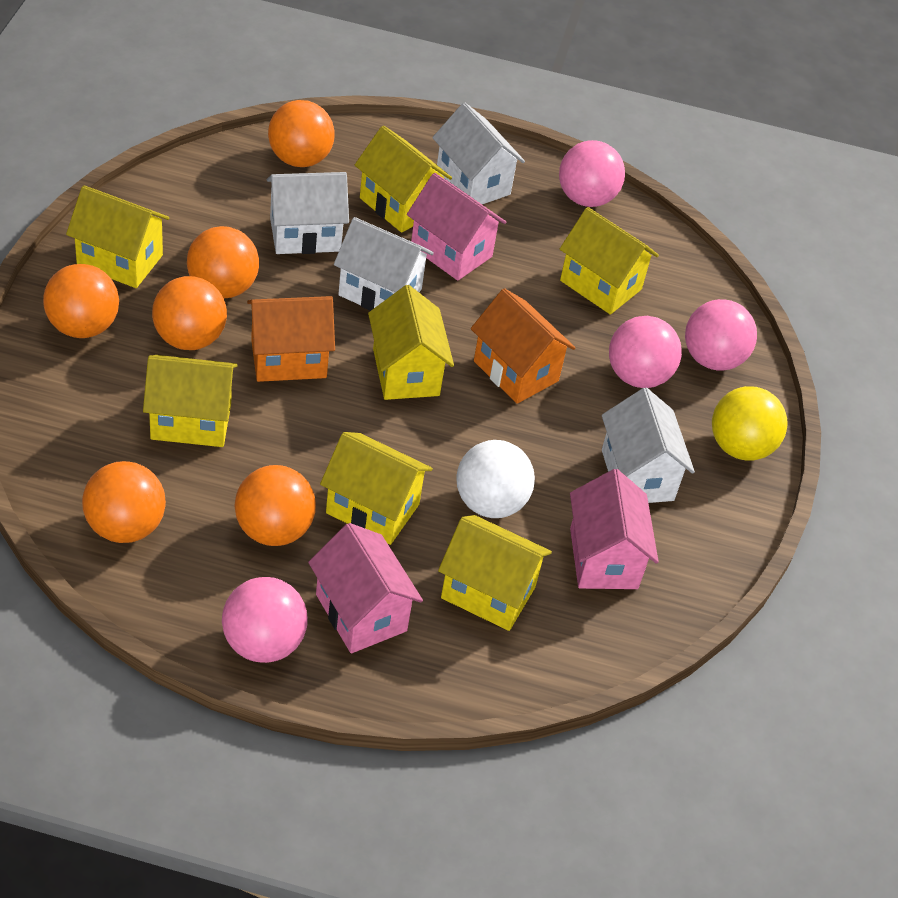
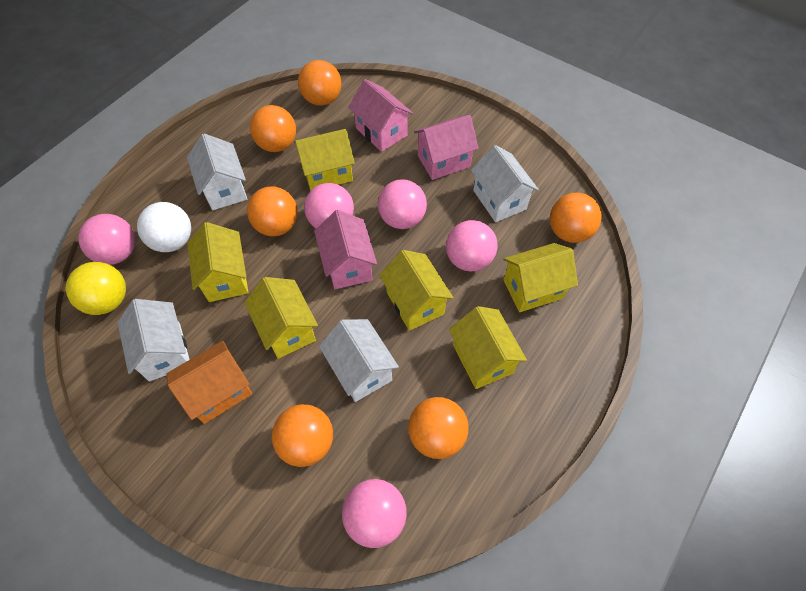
orange house: [247,296,335,382] [471,288,575,404] = 2 -> [167,341,252,424] = 1
pink ball: [222,577,308,663] [559,140,625,207] [609,316,682,388] [685,299,757,370] = 4 -> [78,214,135,265] [304,183,354,229] [342,479,407,548] [378,179,427,229] [446,220,498,272] = 5
yellow house: [66,185,169,288] [143,355,238,447] [320,432,433,545] [355,126,452,233] [368,285,454,400] [438,515,552,631] [560,207,659,315] = 7 -> [187,222,248,302] [244,277,318,359] [294,129,355,191] [379,250,454,331] [449,306,527,389] [503,243,578,312] = 6

